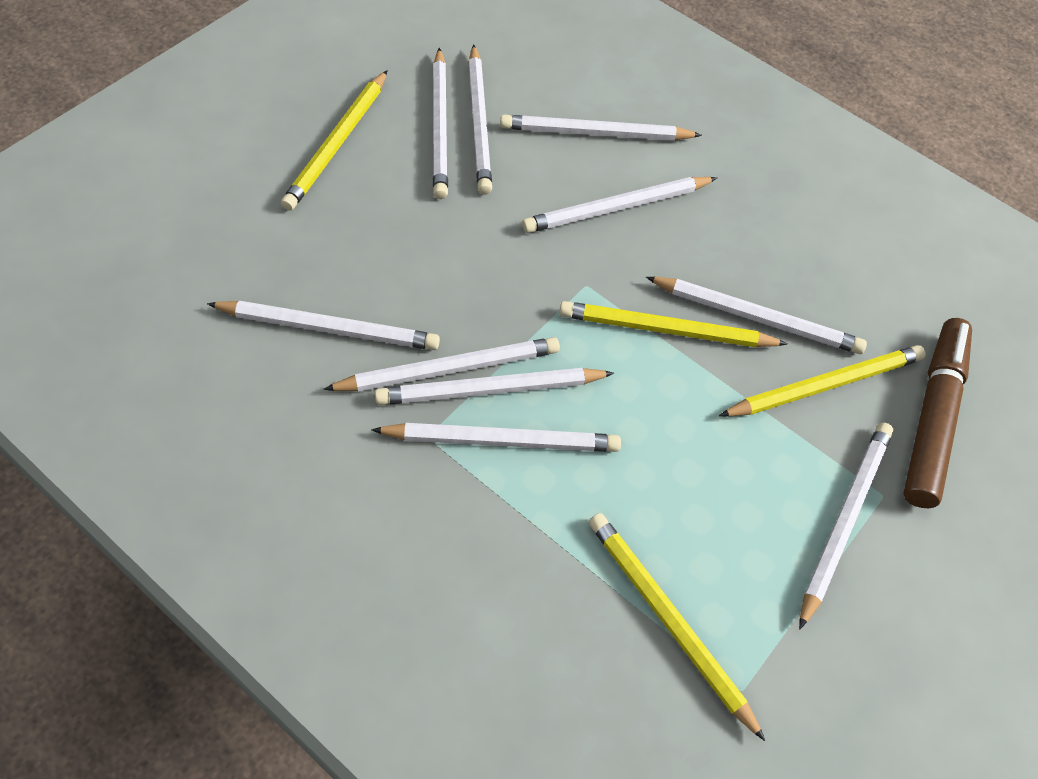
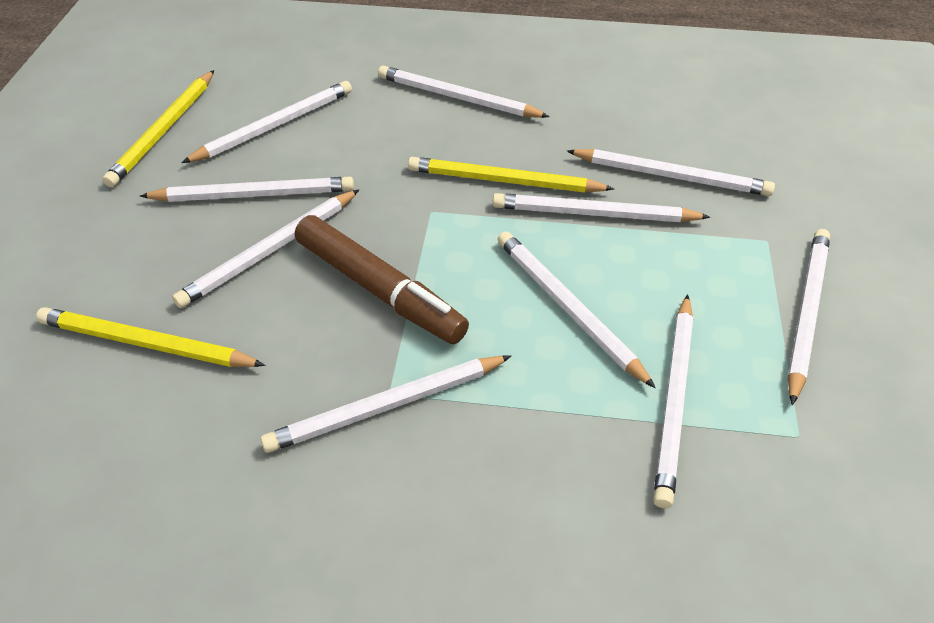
yellow pencil: [281,70,388,211] [559,301,788,347] [589,513,765,741] [719,345,926,417] = 4 -> [36,307,265,367] [102,70,214,187] [408,157,614,193] = 3

